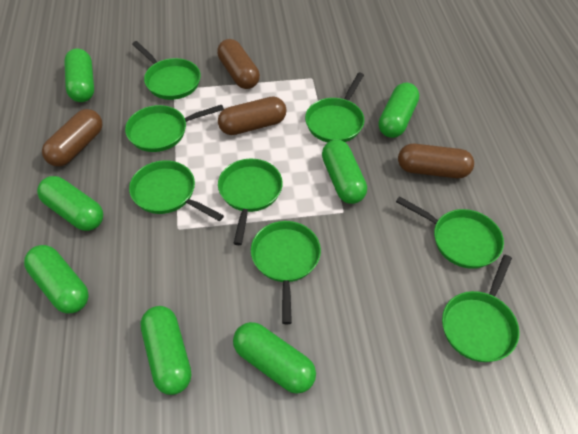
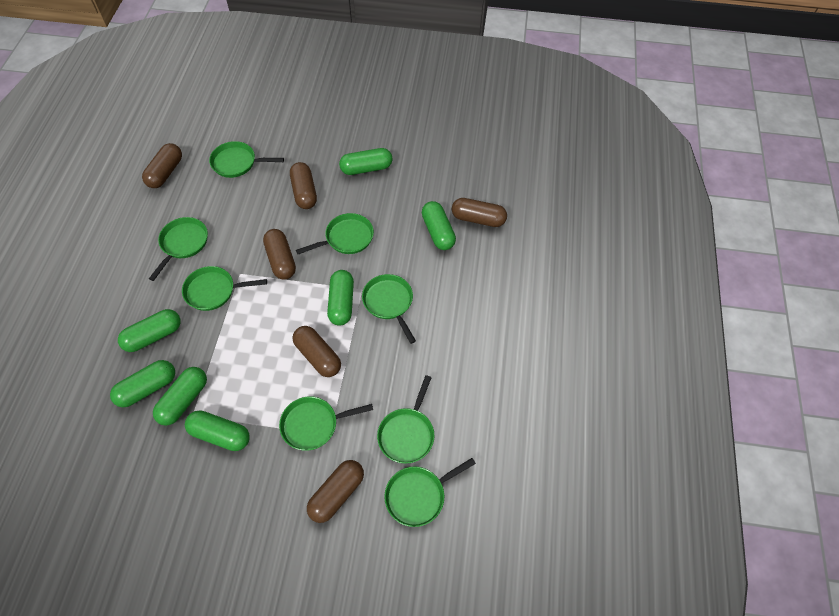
brown capsule: [42,109,103,167] [217,39,260,89] [218,97,286,135] [398,144,474,178] = 4 -> [142,143,182,188] [263,229,296,280] [290,162,317,209] [292,326,341,377] [307,460,364,523] [452,198,507,227] = 6

